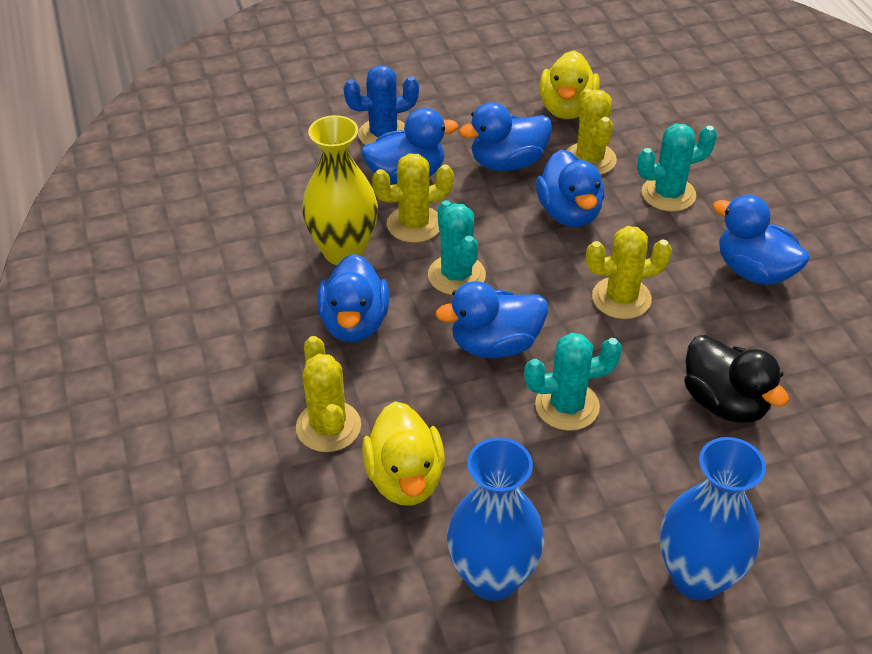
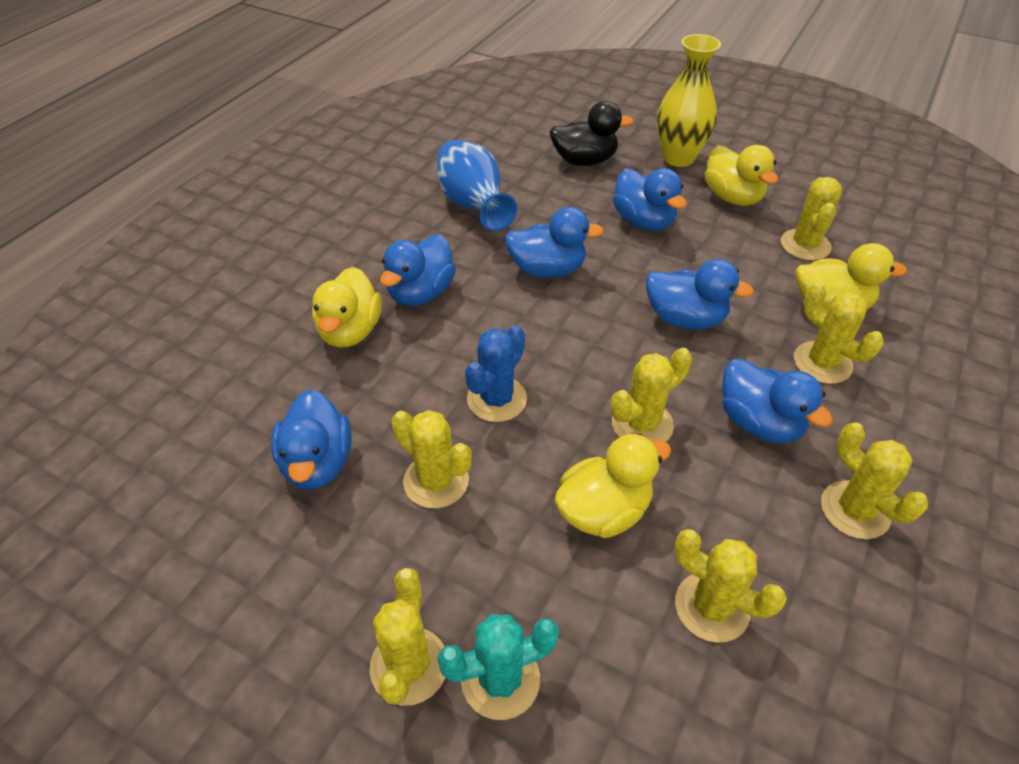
blue vase: [447,438,544,601] [660,437,766,600] = 2 -> [437,140,517,231] = 1
turquoise cactus: [428,200,486,295] [524,333,622,431] [637,124,717,212] = 3 -> [437,614,559,720] = 1
yellow cactus: [296,336,361,452] [372,153,454,243] [566,89,617,175] [586,226,672,319] = 4 -> [370,568,446,706] [391,410,472,508] [611,348,692,442] [674,529,787,643] [781,177,842,261] [794,283,884,384] [821,422,928,539] = 7
yellow duck: [362,402,445,506] [539,51,599,119] = 2 -> [312,267,382,348] [554,434,671,538] [705,145,778,206] [796,243,907,311] = 4

